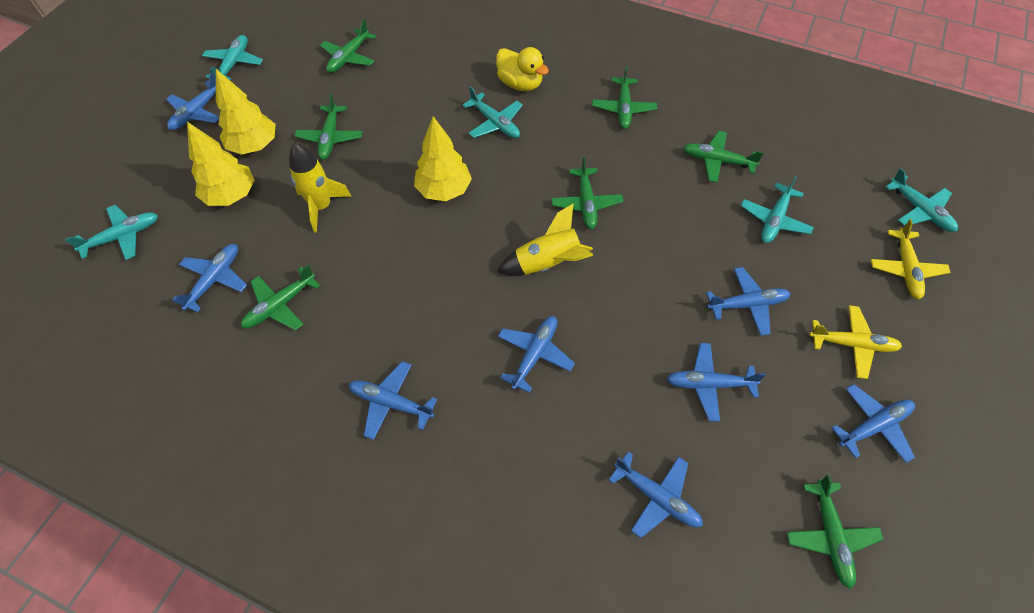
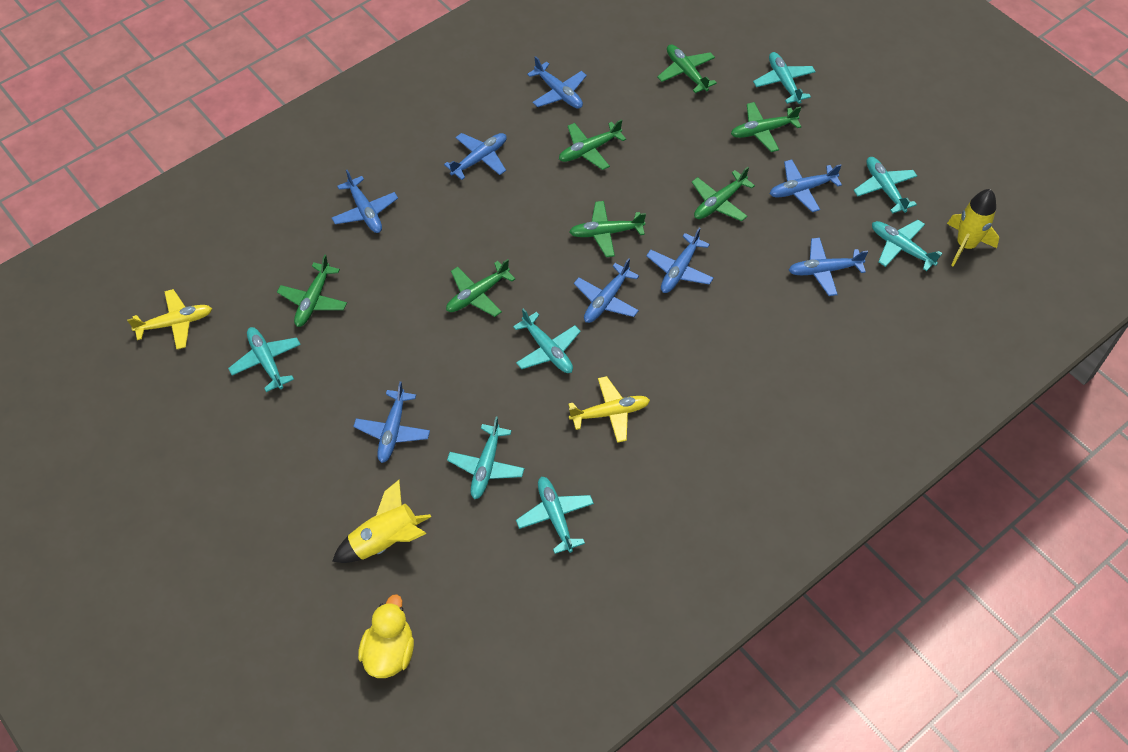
turquoise plane: [65,205,158,260] [202,35,263,80] [463,86,523,138] [740,176,814,243] [885,168,958,232] = 5 -> [228,327,301,392] [447,417,525,499] [513,308,581,373] [516,477,594,554] [753,52,816,104] [853,157,917,214] [872,220,943,271] = 7
yellow tree: [187,122,254,206] [216,69,275,155] [414,116,472,201] = 3 -> none = 0

